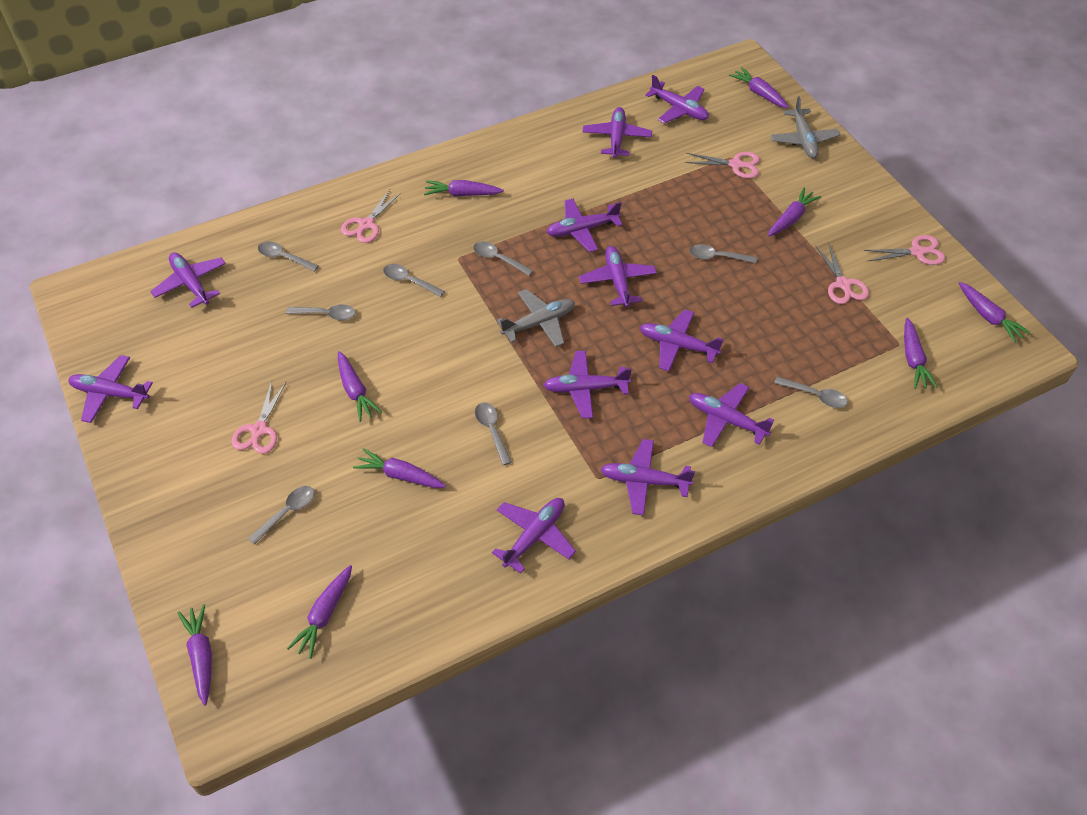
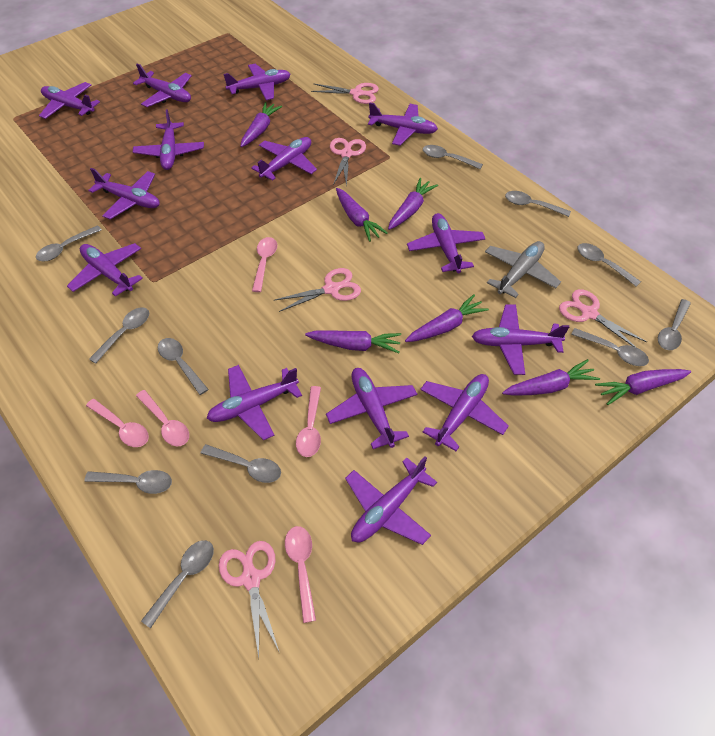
grey plane: [497,289,575,347] [770,96,841,158] = 2 -> [485,241,561,298] = 1
grey spoon: [248,486,314,545] [258,241,319,272] [286,305,355,320] [383,264,445,297] [473,241,533,276] [475,402,512,465] [689,244,757,263] [774,377,848,408] = 8 -> [36,225,102,261] [84,470,172,494] [89,307,149,364] [141,540,214,628] [158,338,209,395] [201,444,281,483] [423,145,483,169] [505,191,571,217] [571,328,649,366] [578,243,641,286] [658,299,691,350] = 11
pink spoon: none = 0 -> [86,399,149,447] [136,390,189,446] [252,237,277,292] [285,526,316,623] [296,386,321,457] = 5
purple carrot: [178,604,212,706] [287,565,352,659] [338,351,382,422] [353,448,446,488] [424,180,504,197] [729,67,789,108] [768,187,821,236] [904,318,938,389] [959,282,1031,343] = 9 -> [240,102,282,147] [305,330,401,353] [336,188,388,242] [388,178,438,230] [405,294,489,342] [502,359,600,396] [595,369,691,405] = 7
purple plane: [68,355,153,423] [150,252,226,308] [492,498,576,573] [543,351,632,419] [547,199,623,252] [579,246,657,307] [582,107,652,158] [600,439,695,516] [640,309,723,371] [645,75,709,124] [689,383,774,447] = 11 -> [39,82,100,119] [67,243,143,297] [88,168,160,219] [133,63,192,107] [133,109,204,170] [206,365,302,440] [224,64,290,100] [251,137,317,181] [326,368,417,449] [345,456,437,545] [368,102,438,146] [407,213,485,273] [420,374,509,451] [472,304,569,375] = 14

